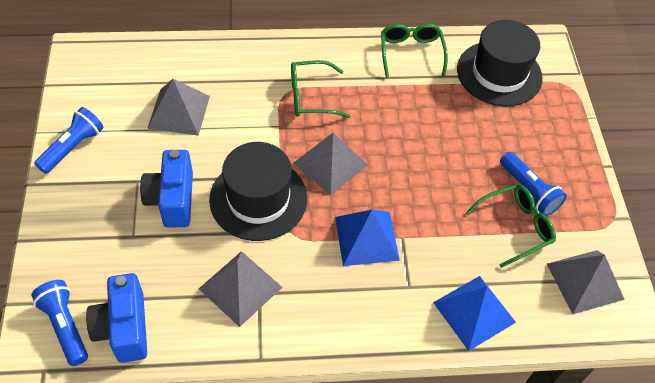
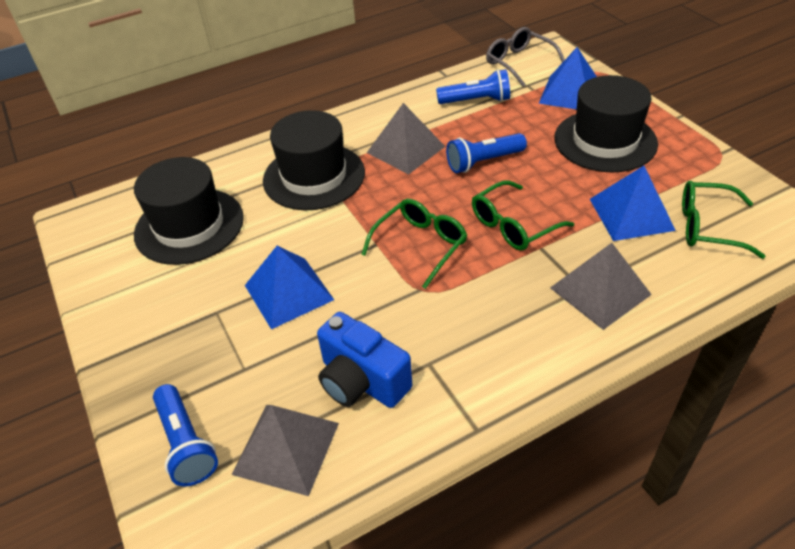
black hat: [209,142,307,241] [457,20,543,106] = 2 -> [134,157,244,265] [263,110,365,210] [554,75,658,173] = 3
blue camera: [86,273,147,363] [140,150,193,228] = 2 -> [317,312,412,408] = 1
blue pyramid: [335,209,400,266] [433,276,516,351] = 2 -> [245,246,334,329] [539,47,597,110] [590,166,676,241] = 3
grey glasses: none = 0 -> [486,27,565,87] = 1
grey pyramid: [147,79,210,136] [199,251,282,327] [293,133,368,196] [547,250,625,314] = 4 -> [231,405,339,496] [367,103,445,175] [550,243,652,330] = 3

